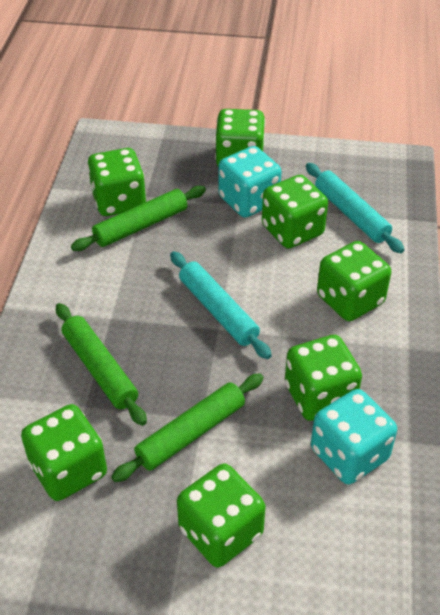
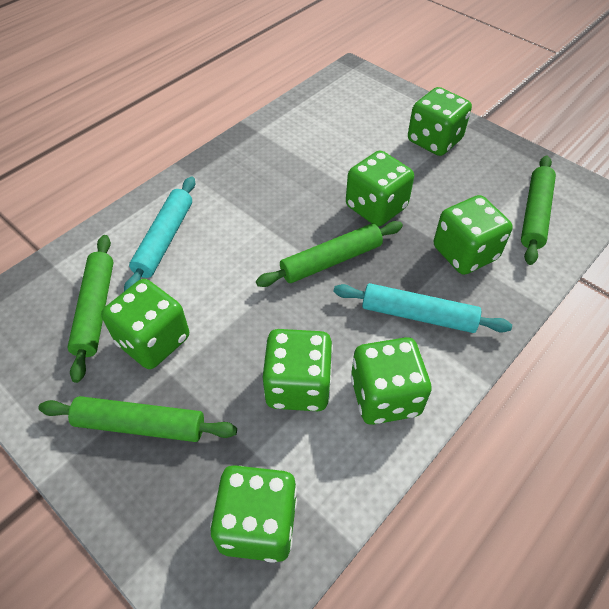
green rolling pin: [56,303,147,426] [71,186,206,251] [111,373,264,482] = 3 -> [38,396,237,442] [67,235,114,383] [256,221,403,287] [521,156,556,265] = 4
turquoise dice: [218,146,282,218] [311,389,397,484] = 2 -> none = 0

